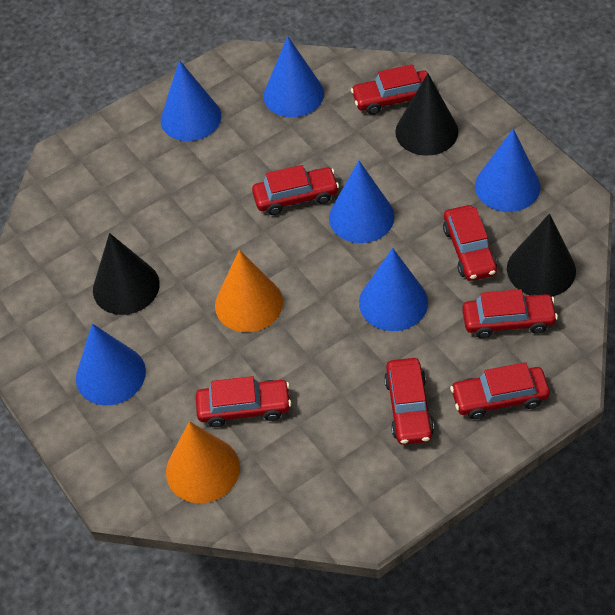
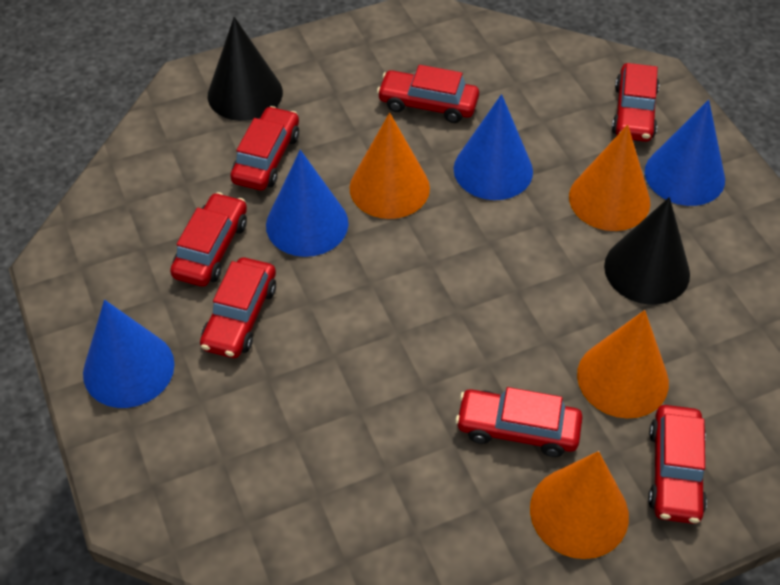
black cone: [93,233,160,315] [395,73,458,156] [507,214,576,297] = 3 -> [208,17,283,121] [604,197,690,305] = 2
blue cone: [76,324,146,405] [161,60,222,141] [263,36,324,117] [329,161,395,243] [359,248,428,331] [475,129,540,212] = 6 -> [83,300,174,408] [266,150,349,257] [453,94,533,200] [645,100,725,206] = 4
orange cone: [166,421,240,503] [215,250,283,332] = 2 -> [349,113,430,219] [530,451,629,559] [569,125,650,231] [577,310,669,419] = 4

